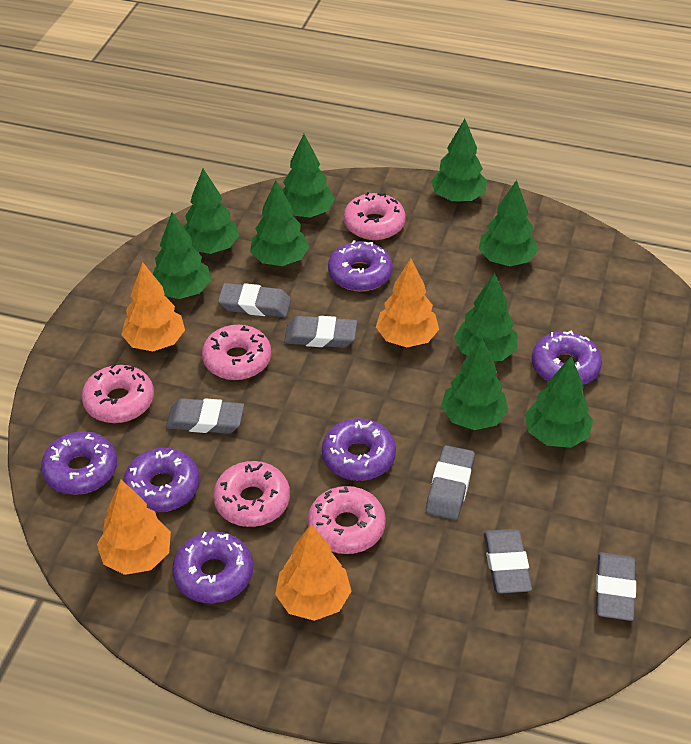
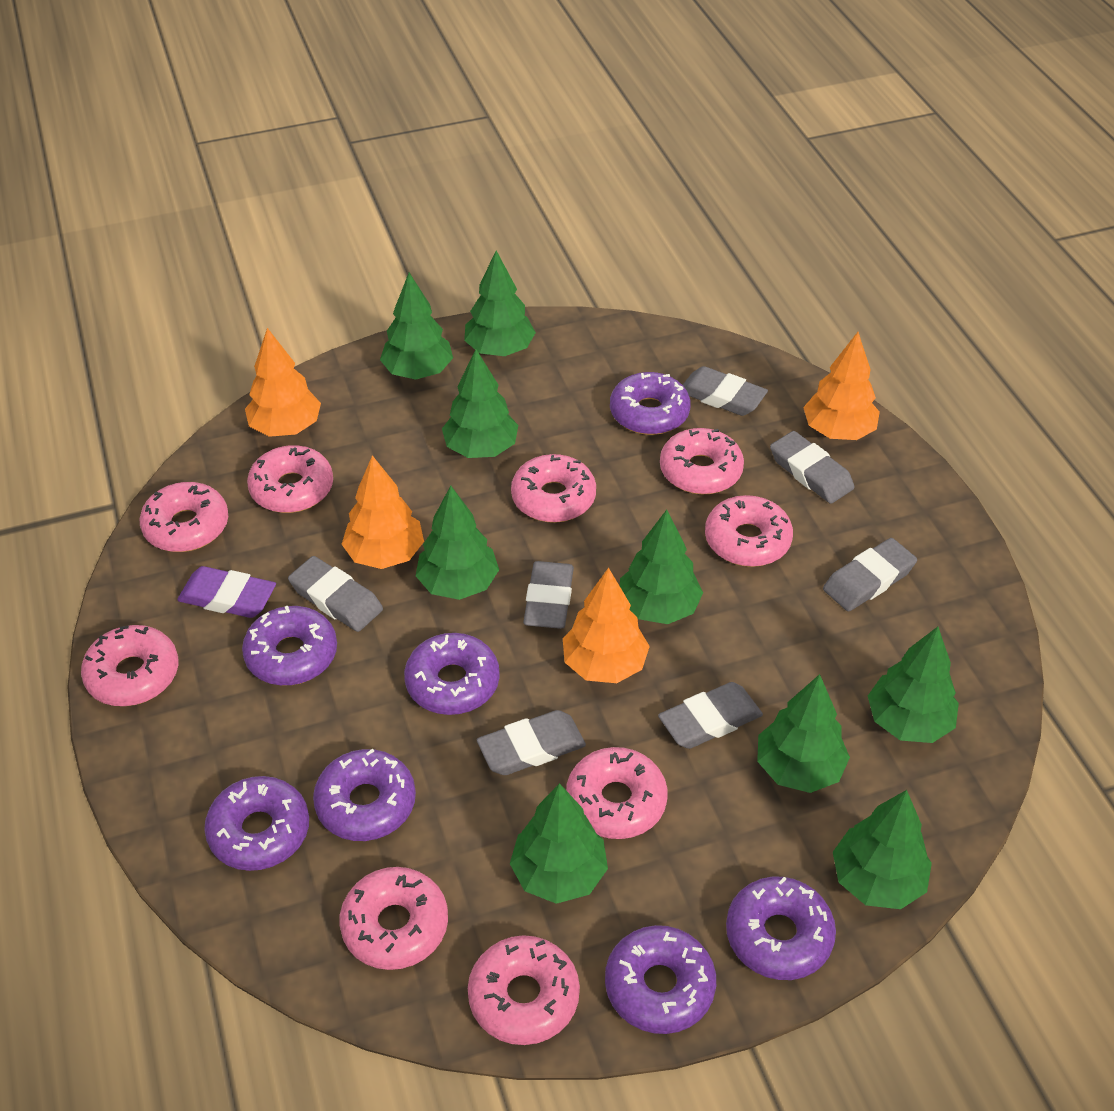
grey eraser: [166,398,244,434] [218,283,291,317] [284,316,357,348] [426,445,475,520] [484,529,532,594] [596,552,636,621] = 6 -> [288,556,383,632] [477,710,586,775] [523,561,574,629] [658,682,763,749] [683,366,768,416] [770,431,854,504] [823,538,917,611] = 7
pink donut: [82,364,154,423] [202,325,271,380] [213,461,290,527] [308,486,386,554] [344,192,406,240] = 5 -> [81,625,178,706] [140,482,228,552] [247,445,333,513] [340,867,448,970] [468,935,580,1045] [511,454,596,523] [566,747,667,839] [660,428,744,494] [705,495,793,567] = 9
purple donut: [41,431,117,495] [123,448,200,512] [172,532,253,603] [322,418,396,481] [328,240,393,292] [532,331,602,385] = 6 -> [204,776,309,871] [242,606,337,685] [313,749,416,841] [404,633,500,715] [605,925,716,1034] [610,372,691,435] [726,877,836,980] = 7
purple eraser: none = 0 -> [177,566,276,618] = 1

